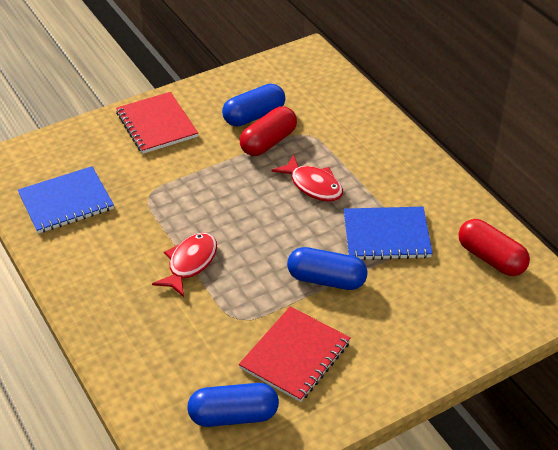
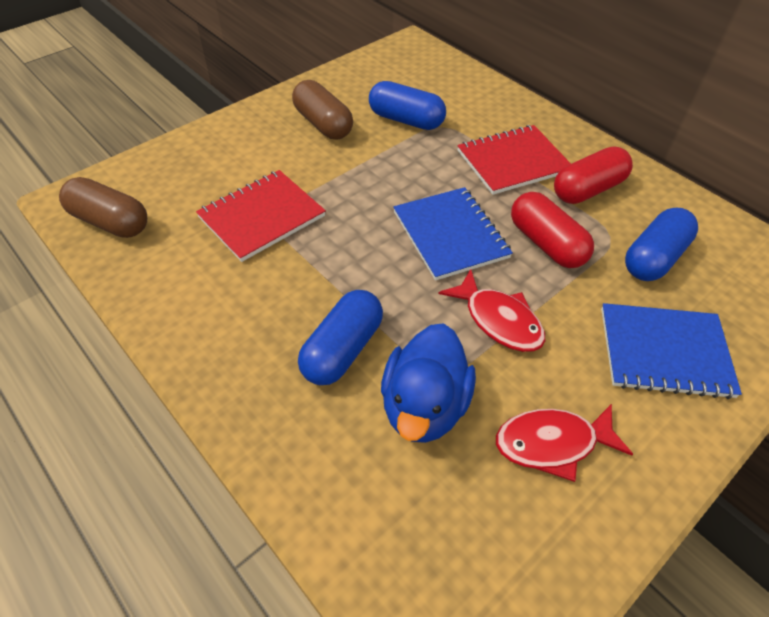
blue duck: none = 0 -> [381,323,476,443] = 1
brown capsule: none = 0 -> [59,177,147,238] [292,80,353,140] = 2

